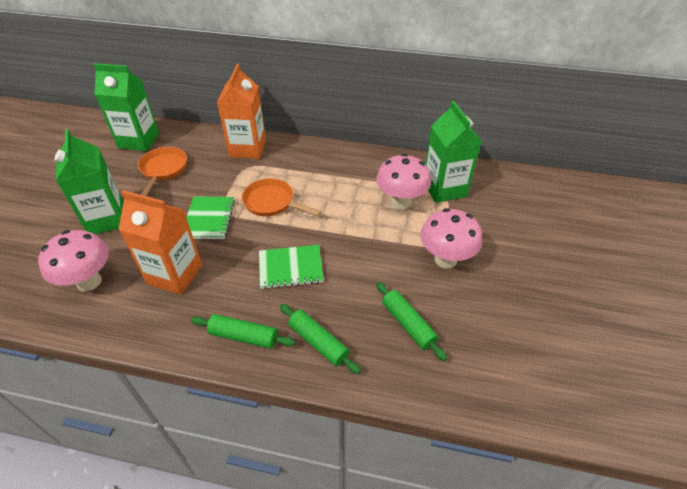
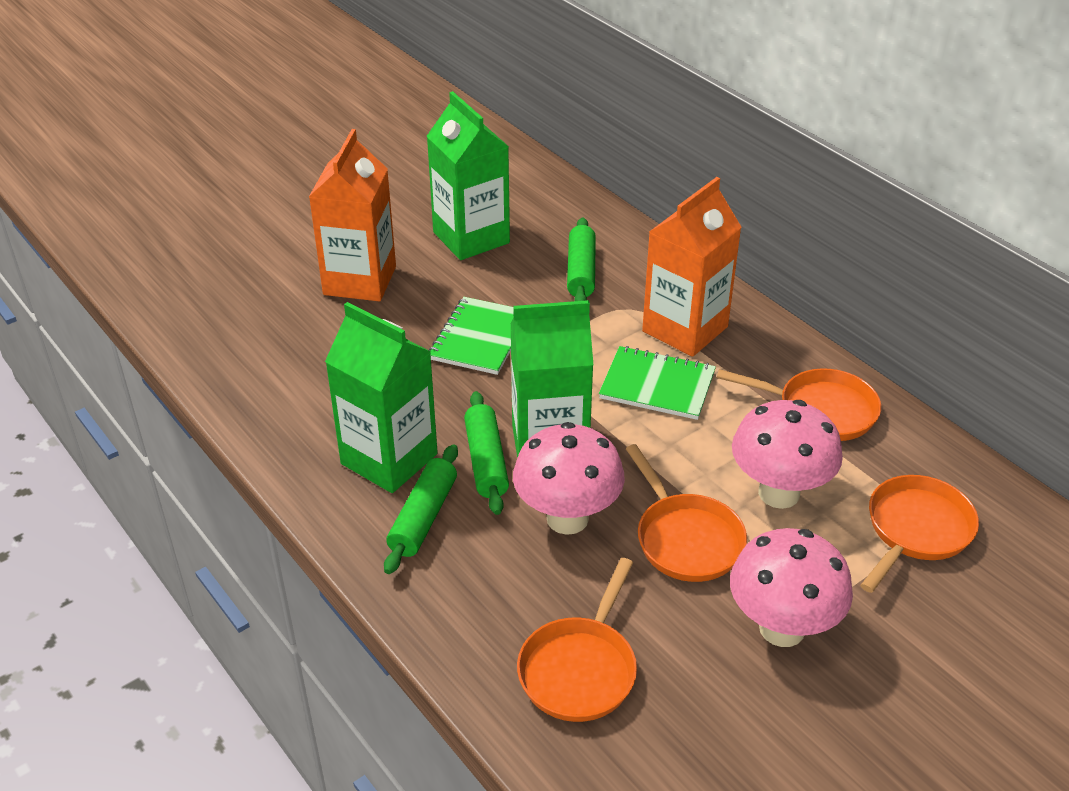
orange pan: [138,147,187,196] [242,178,321,216] = 2 -> [517,558,637,722] [626,444,747,582] [717,368,881,441] [860,475,979,593] = 4

